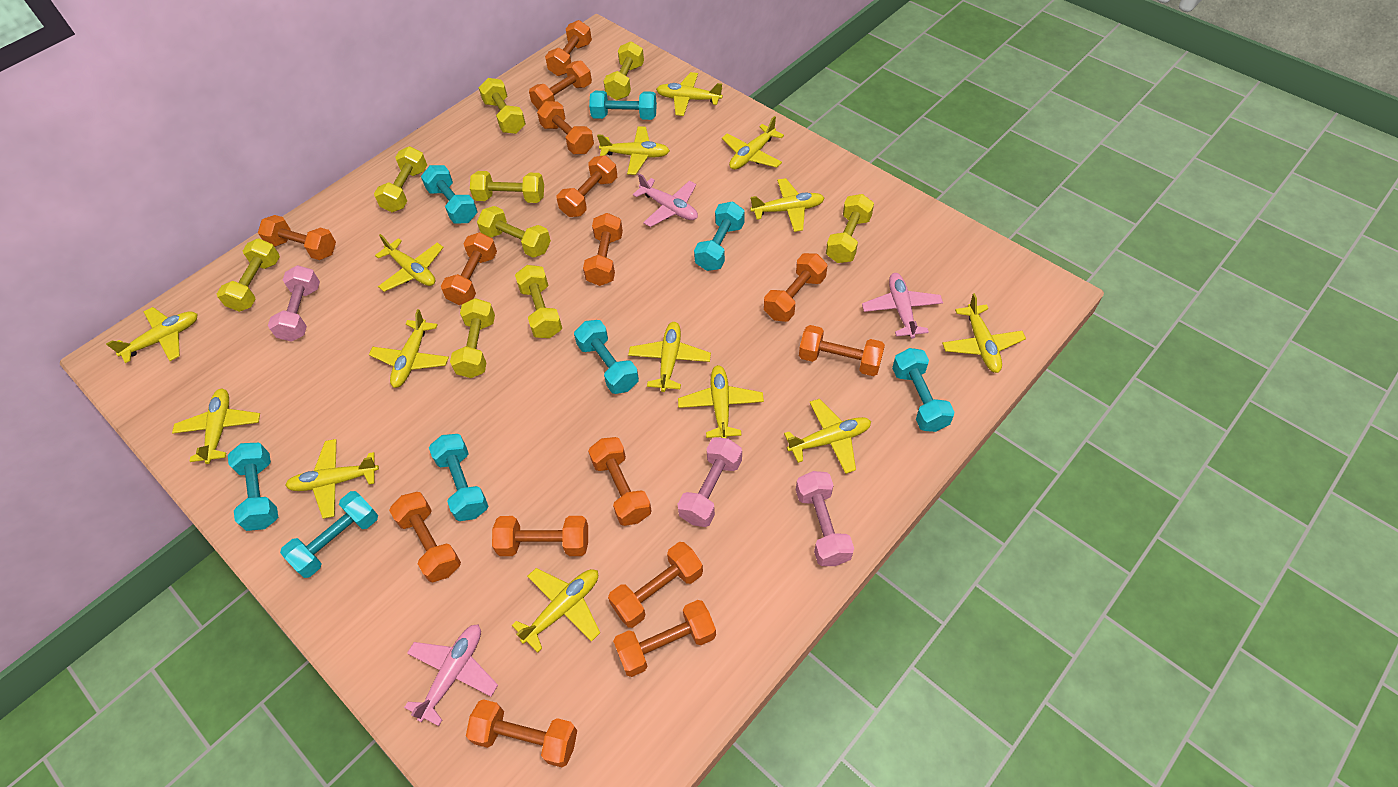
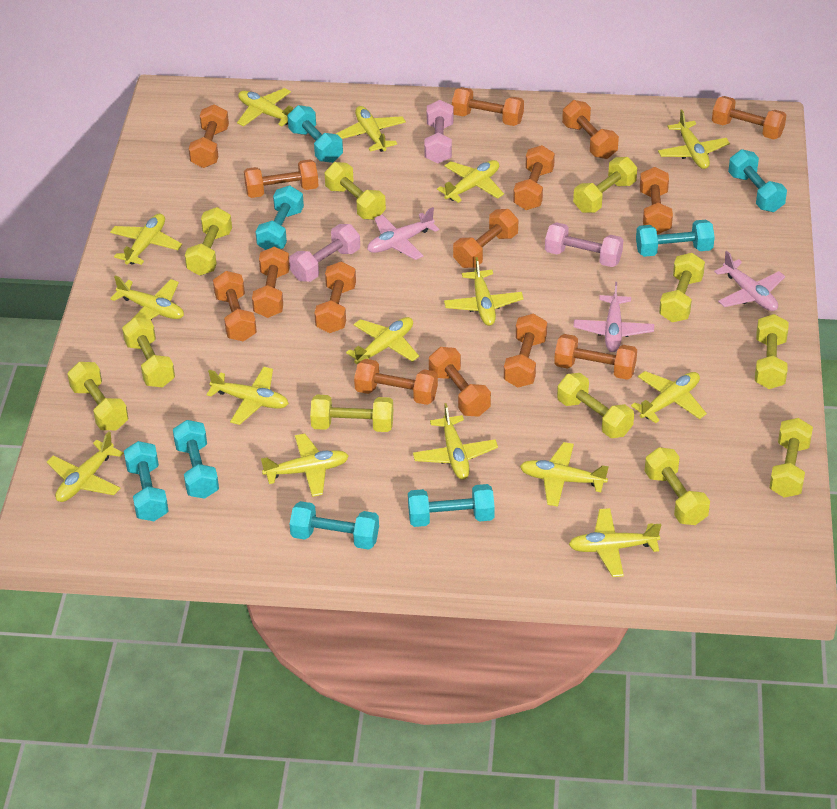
yellow dumbbell: [217,238,280,312] [374,146,427,212] [450,298,495,378] [470,171,544,203] [477,206,551,258] [479,78,526,134] [515,265,562,338] [604,41,644,100] [826,194,874,263] = 9 -> [67,362,128,430] [122,317,175,387] [185,207,232,276] [310,395,393,432] [325,162,386,220] [557,373,634,438] [573,157,637,213] [645,447,710,525] [659,253,705,322] [755,314,788,389] [769,418,813,497] = 11
yellow plane: [106,307,198,363] [172,389,260,464] [285,439,379,519] [369,309,449,388] [375,234,444,292] [512,568,600,653] [597,126,670,175] [628,322,711,392] [656,72,723,116] [678,365,764,438] [722,116,784,170] [750,178,824,232] [784,399,871,474] [942,293,1026,373] = 14 -> [47,432,123,502] [110,213,182,265] [110,275,184,321] [206,367,289,425] [237,88,293,126] [261,434,349,497] [336,106,406,152] [346,317,419,364] [413,403,498,480] [437,160,504,203] [444,257,524,326] [520,442,609,506] [568,508,661,577] [631,371,707,423] [658,109,730,169] = 15

